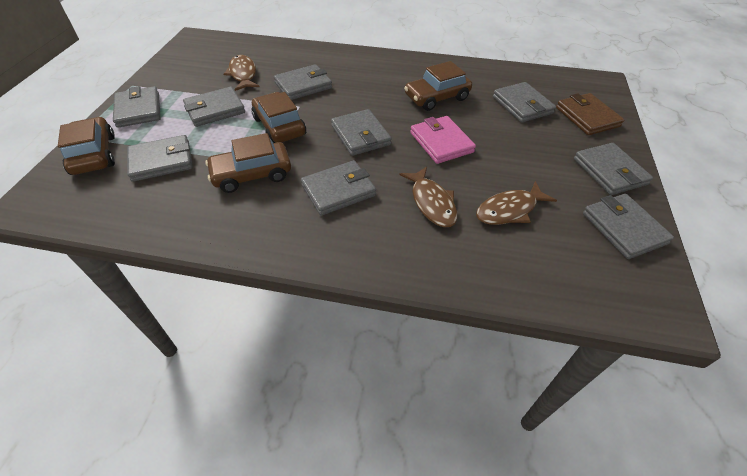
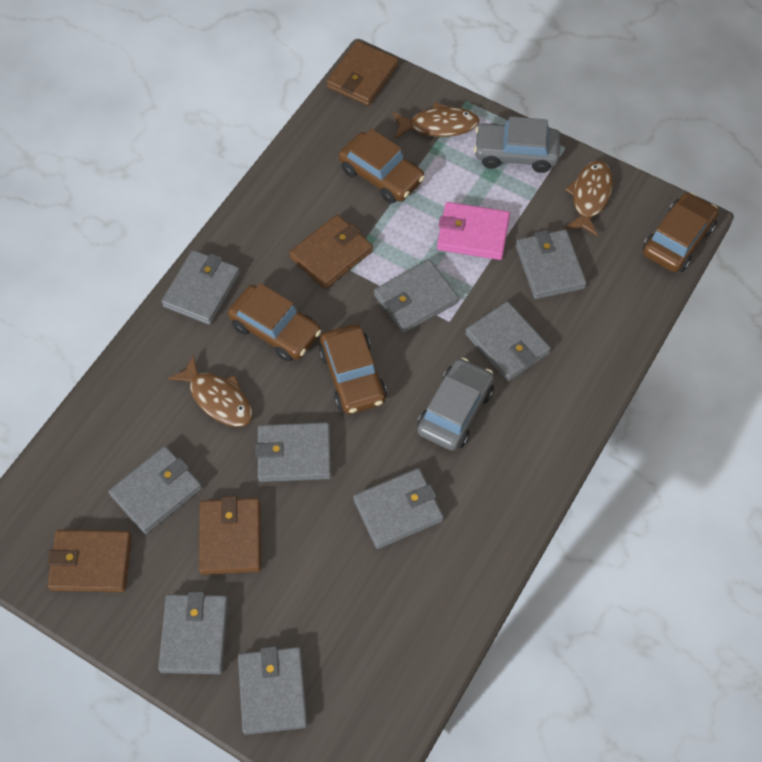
brown wallet: [556,93,624,135] = 1 -> [47,530,132,592] [199,496,261,575] [289,215,373,289] [327,41,398,106] = 4
grey car: none = 0 -> [417,358,494,451] [474,116,560,173] = 2

